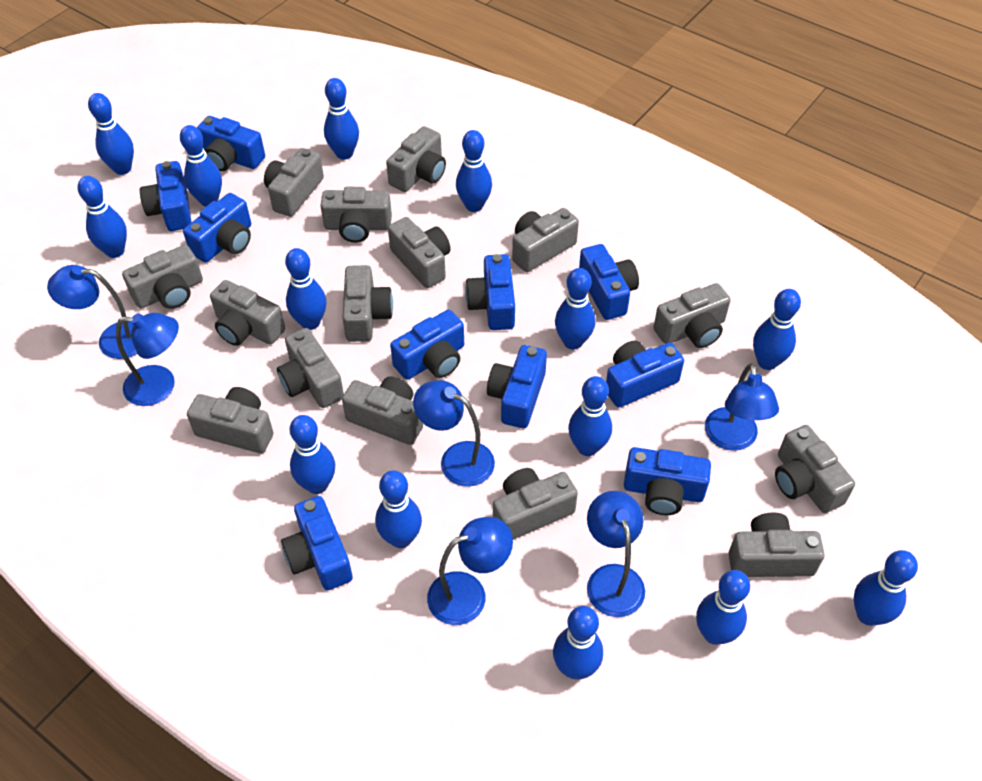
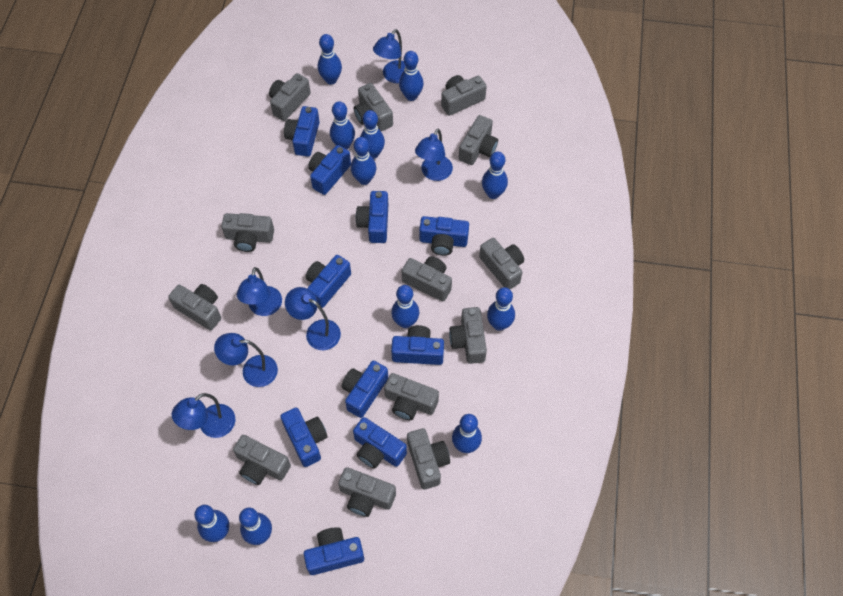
blue bowling pin: [77,176,127,258] [88,93,134,175] [180,125,222,207] [285,248,327,330] [289,415,335,494] [324,78,359,160] [375,470,422,548] [456,130,492,212] [553,606,603,680] [555,268,596,350] [568,376,612,456] [696,570,750,645] [753,289,801,370] [854,550,918,626] = 14 -> [194,505,229,542] [239,508,272,545] [318,34,342,85] [330,101,355,149] [351,137,376,185] [360,110,385,159] [391,285,419,328] [399,51,424,101] [452,414,482,453] [482,152,508,199] [487,287,515,331] = 11
grey camera: [122,245,203,309] [187,387,274,453] [210,280,285,346] [264,148,324,217] [277,328,344,408] [320,187,392,243] [342,265,393,342] [342,376,423,445] [386,126,446,192] [388,217,451,288] [493,468,578,540] [512,208,579,272] [653,283,731,348] [728,512,825,577] [775,425,855,513] = 15 -> [168,284,221,330] [221,213,274,252] [233,435,291,485] [269,73,311,121] [338,467,396,517] [354,83,393,131] [384,373,439,420] [402,256,452,301] [407,428,450,490] [441,75,487,116] [449,307,487,364] [459,115,498,165] [479,238,524,289] = 13

